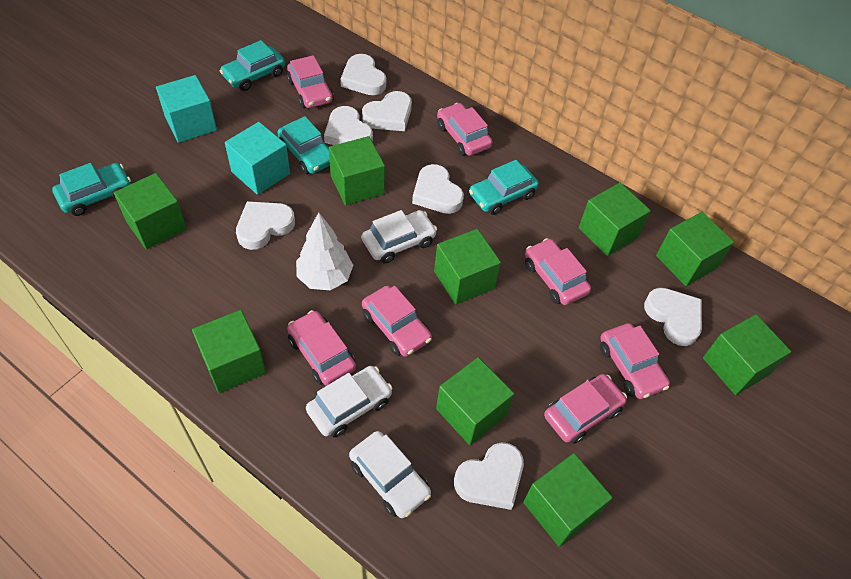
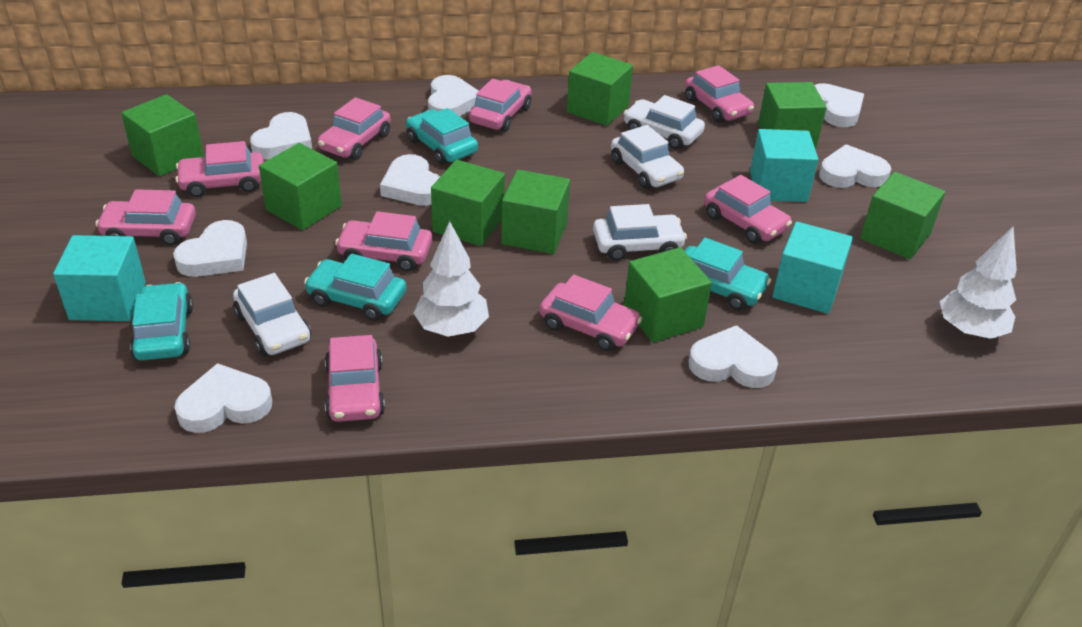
green cube: [114,173,187,250] [192,310,266,393] [329,136,385,205] [434,229,501,305] [436,357,514,445] [523,453,613,547] [579,183,651,256] [656,212,734,286] [703,314,791,395] = 9 -> [121,94,204,177] [259,143,342,230] [431,160,505,246] [501,170,570,254] [567,52,633,126] [624,247,712,343] [758,82,826,148] [860,172,945,259] = 8
pink car: [287,55,334,108] [287,310,356,386] [362,286,432,357] [437,103,493,156] [525,238,591,305] [544,374,627,444] [600,323,670,399] = 7 -> [95,189,196,246] [175,141,264,197] [318,97,391,160] [325,335,385,422] [335,211,432,272] [469,79,532,132] [540,274,642,351] [685,65,754,123] [704,175,792,244] = 9
turquoise cube: [156,75,217,143] [225,122,290,195] = 2 -> [53,235,146,321] [750,129,819,202] [772,222,853,314] = 3
white car: [306,366,393,437] [349,431,431,518] [362,210,437,263] = 3 -> [233,273,311,356] [593,204,687,261] [611,125,684,189] [624,95,705,149] = 4
white heart: [236,201,295,250] [324,106,373,145] [340,54,386,95] [362,91,412,131] [412,164,464,214] [454,443,524,510] [644,288,702,346] = 7 -> [173,220,247,277] [174,363,272,433] [250,112,312,160] [380,154,440,206] [428,75,478,116] [688,325,778,388] [815,83,864,127] [819,144,891,188] = 8
white tree: [296,212,353,290] = 1 -> [413,221,489,337] [940,227,1017,339] = 2

